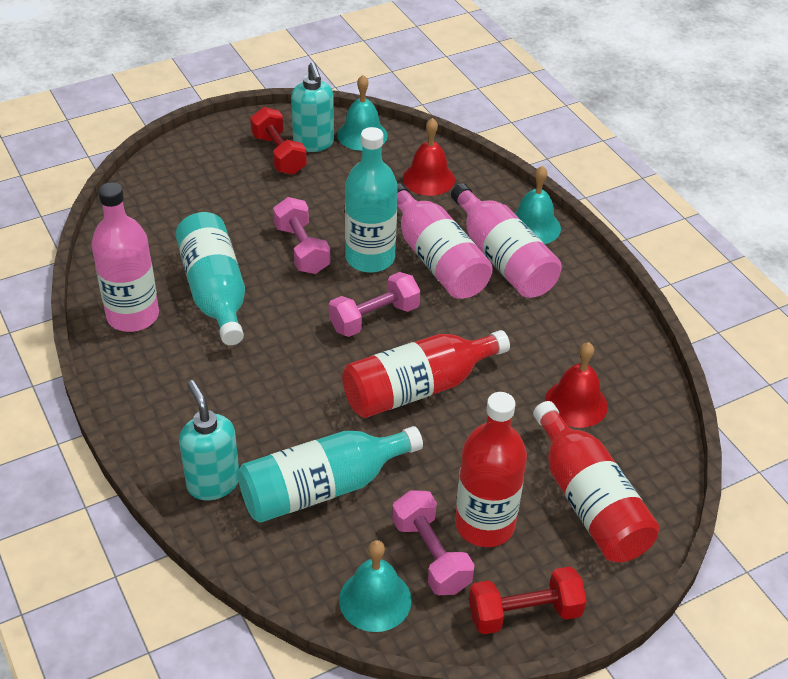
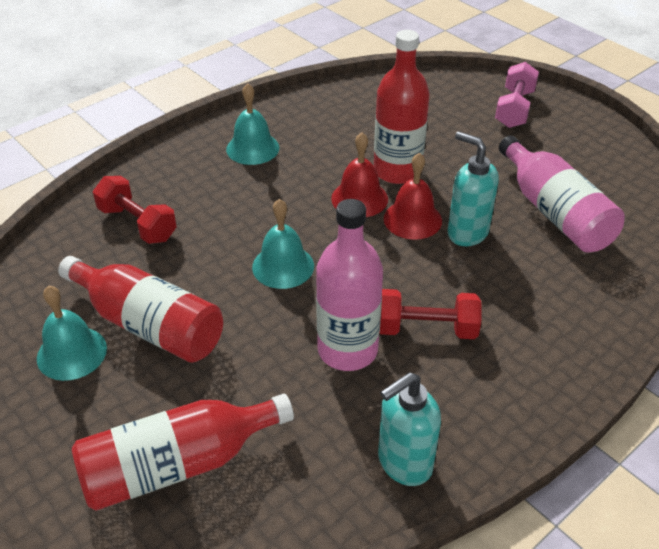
pink bottle: [91,182,159,332] [397,183,493,299] [451,183,562,298] = 3 -> [316,199,383,371] [499,136,625,253] = 2
pink dumbbell: [273,197,330,274] [329,272,420,337] [392,490,474,595] = 3 -> [495,62,539,128] = 1
turquoise bottle: [176,212,245,345] [238,426,423,523] [345,127,398,273] = 3 -> none = 0

